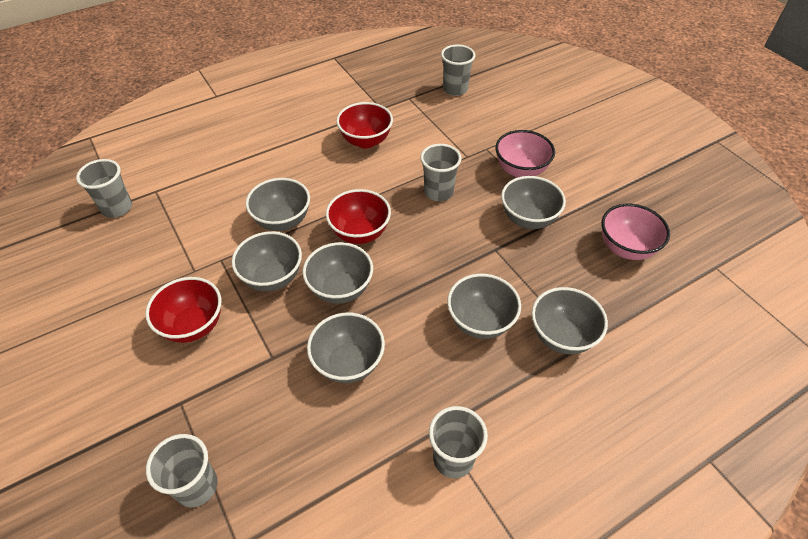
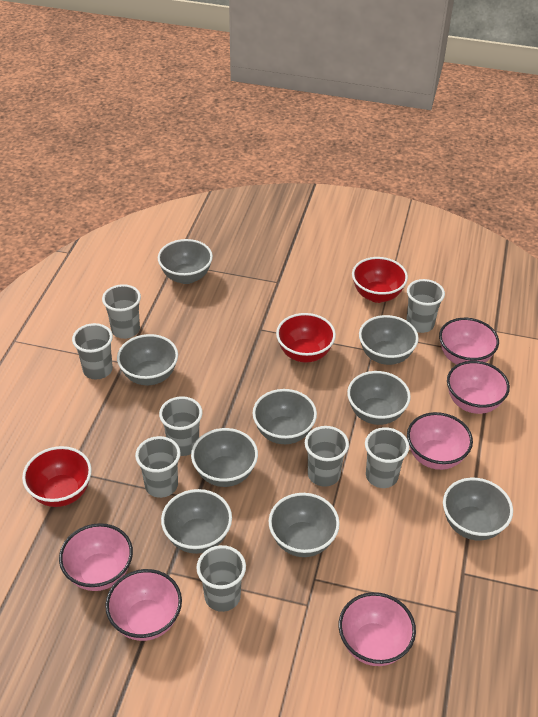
grey bowl: [232,231,302,291] [245,178,310,231] [303,242,373,304] [307,313,385,383] [447,274,521,339] [501,176,566,229] [532,287,608,354] = 7 -> [117,334,178,386] [158,239,213,284] [161,489,232,554] [191,428,258,487] [253,389,317,444] [269,493,340,557] [347,371,411,425] [359,315,419,365] [443,478,513,541] = 9
grey cup: [76,159,132,218] [146,434,218,507] [420,144,462,201] [429,406,488,478] [441,45,476,96] = 5 -> [72,323,113,379] [102,284,141,339] [135,436,181,498] [159,396,203,456] [196,545,246,612] [305,426,349,487] [365,427,409,488] [406,279,445,333] = 8
pink bowl: [495,130,555,178] [602,204,670,260] = 2 -> [59,523,133,591] [105,569,182,641] [339,592,416,666] [407,412,473,470] [439,318,499,364] [447,361,510,414] = 6

